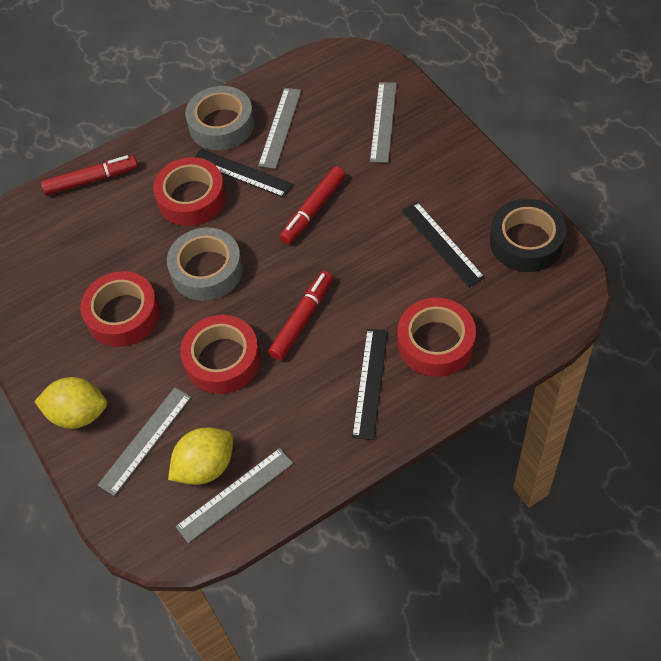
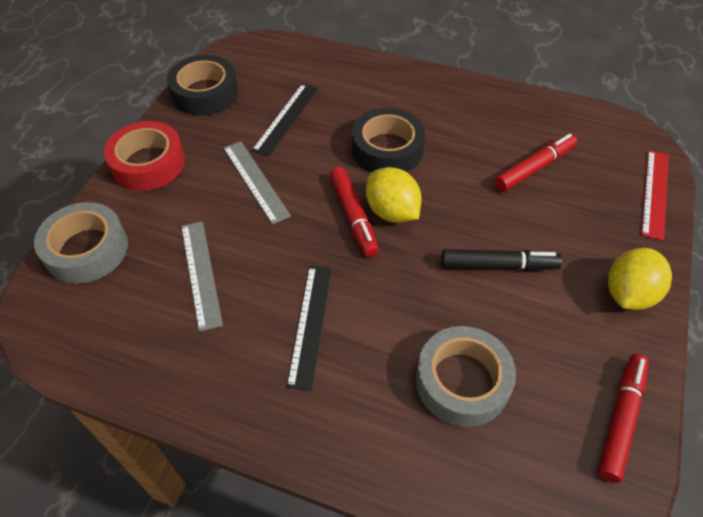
black marker: none = 0 -> [441,249,562,271] = 1
black ruler: [195,149,293,198] [352,329,388,440] [402,202,485,287] = 3 -> [252,84,318,157] [287,266,332,391] = 2
black tape: [490,199,566,272] = 1 -> [167,55,238,116] [352,108,425,172] = 2
grey ruler: [98,387,191,496] [175,448,293,543] [258,88,302,169] [370,82,397,163] = 4 -> [181,221,223,332] [223,141,291,225] = 2
red ruler: none = 0 -> [641,150,669,241] = 1
red tape: [80,271,160,347] [153,157,226,226] [180,315,261,394] [397,298,476,377] = 4 -> [104,121,185,191] = 1

